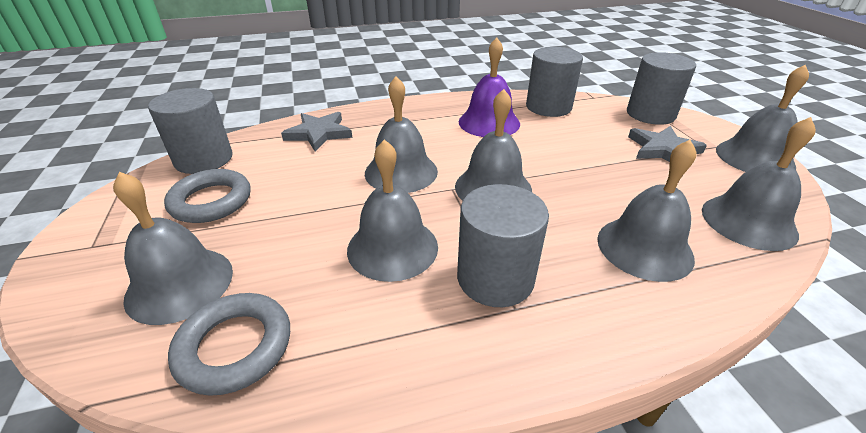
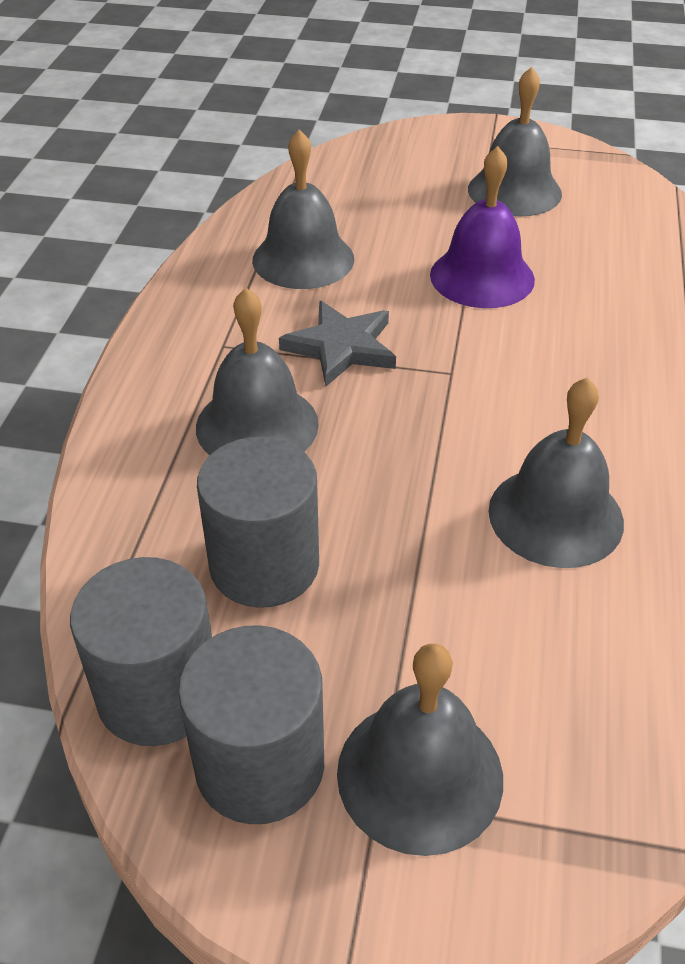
grey bell: [113,172,233,325] [347,139,438,282] [365,76,438,193] [455,89,532,201] [597,140,696,282] [702,117,816,251] [716,65,809,172] = 7 -> [196,288,319,455] [252,130,354,289] [337,644,503,856] [468,67,562,217] [489,377,624,568] = 5
grey cylinder: [148,88,233,174] [457,184,549,307] [526,47,583,117] [627,52,696,125] = 4 -> [70,557,212,746] [178,625,324,824] [197,437,319,608] = 3
grey ring: [164,169,251,223] [168,293,290,396] = 2 -> none = 0
grey star: [281,112,352,152] [628,126,707,162] = 2 -> [279,301,396,386] = 1

